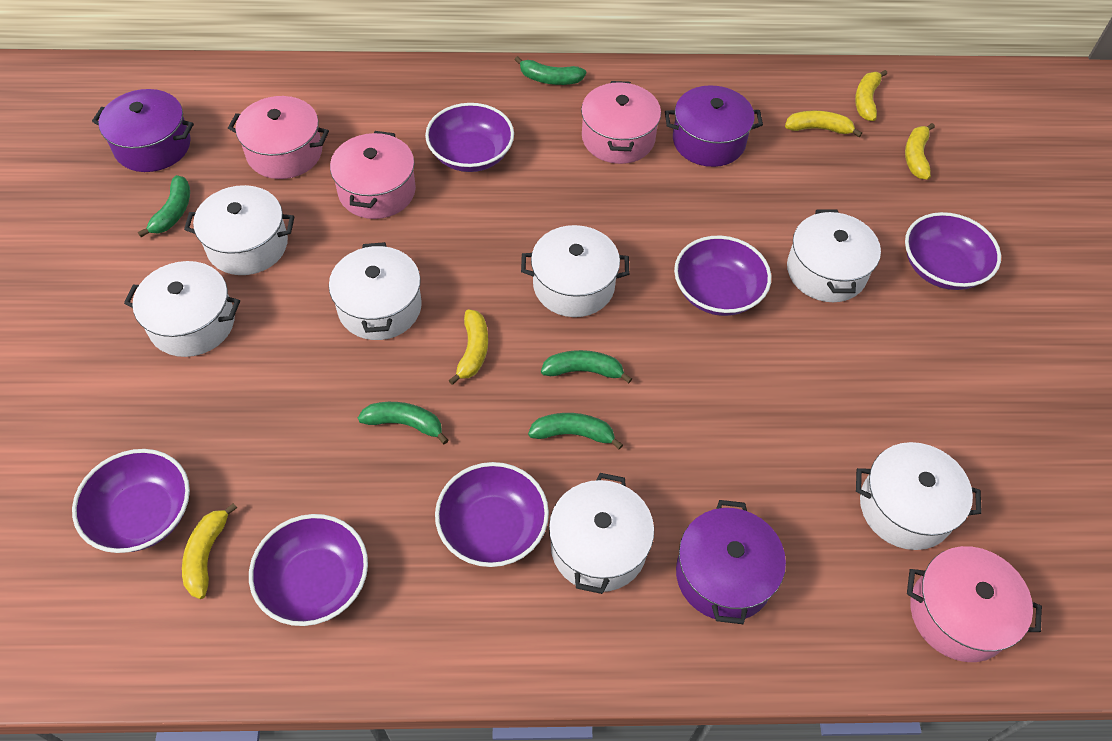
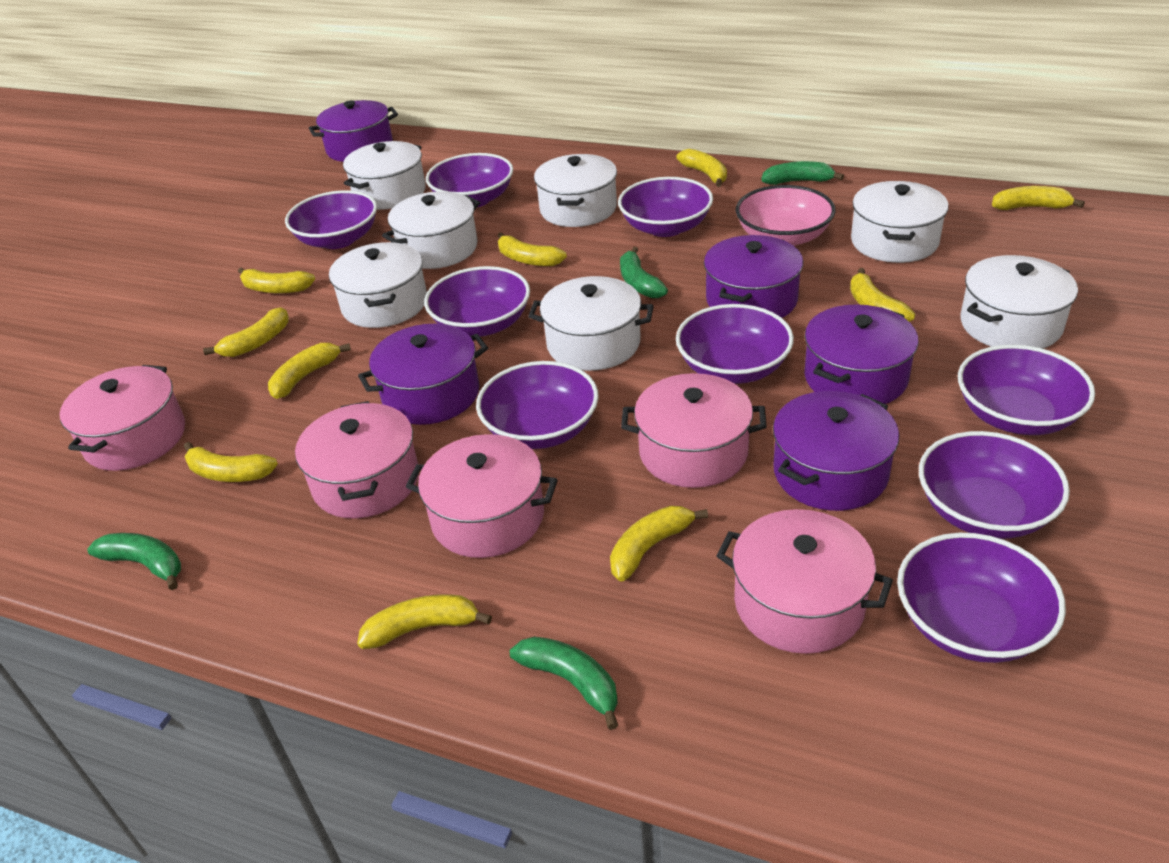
green banana: [138,175,190,237] [358,402,448,445] [515,56,586,85] [528,413,623,450] [541,350,632,383] = 5 -> [87,533,181,590] [510,636,618,730] [620,247,668,298] [761,161,844,185] = 4
pink bowl: none = 0 -> [736,185,836,246] = 1
pink pot: [228,96,329,179] [330,131,416,219] [581,81,661,164] [907,546,1042,662] = 4 -> [60,365,185,471] [295,401,419,518] [406,434,558,558] [621,373,767,488] [716,509,893,654] = 5
purple bowl: [72,449,190,553] [249,514,368,626] [425,103,514,172] [435,462,549,567] [674,236,771,316] [905,212,1001,290] = 6 -> [285,190,377,249] [424,266,530,337] [426,153,513,207] [476,361,599,449] [618,177,713,237] [676,304,794,384] [897,533,1066,663] [919,431,1070,539] [958,345,1095,435] = 9
purple pot: [92,89,194,172] [665,85,763,167] [676,500,786,624] = 3 -> [309,100,398,162] [358,324,488,425] [704,235,803,318] [773,391,899,511] [804,304,919,404] = 5
yellow banana: [182,503,237,599] [448,309,488,385] [785,111,862,137] [855,70,887,121] [905,123,935,180] = 5 -> [184,442,278,482] [203,307,289,357] [238,267,315,293] [268,343,351,399] [357,594,492,649] [497,232,567,266] [610,506,708,581] [676,149,727,187] [850,268,915,322] [992,186,1085,210] = 10

